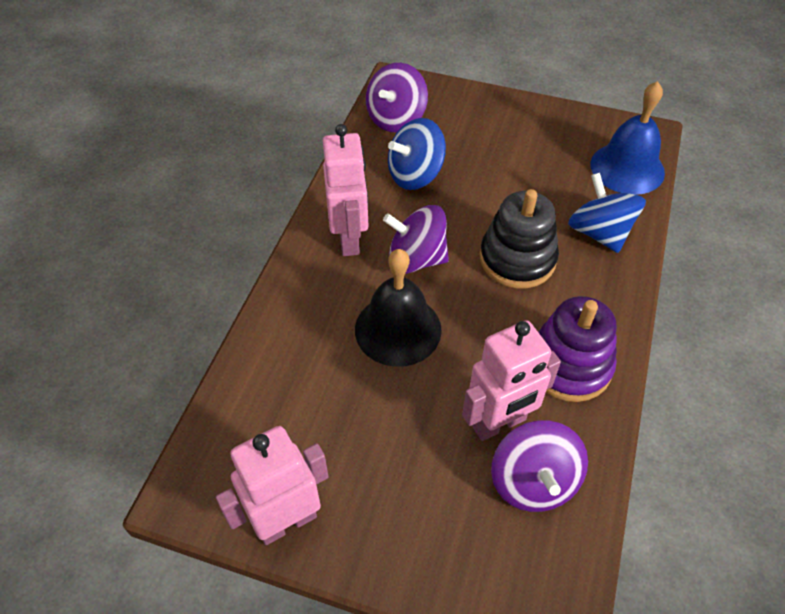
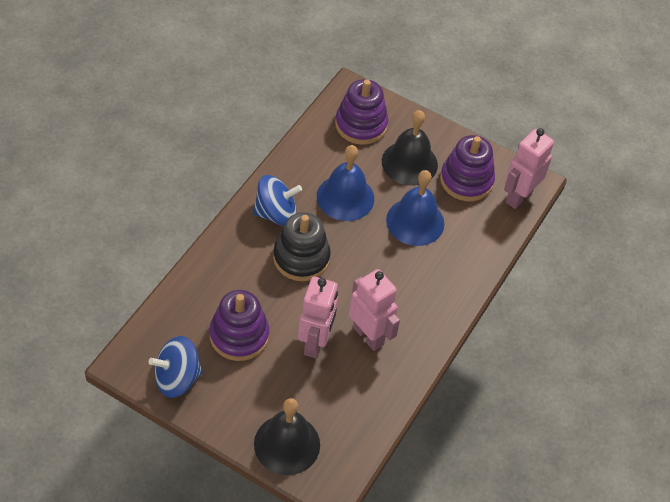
black bell: [355,249,442,367] = 1 -> [254,398,320,475] [382,110,438,186] = 2
blue bell: [590,81,665,195] = 1 -> [317,145,374,221] [386,170,444,246] = 2
purple spinning top: [366,63,428,132] [383,205,449,274] [491,421,588,512] = 3 -> none = 0
purple stacking toy: [538,296,617,402] = 1 -> [210,290,269,361] [335,79,388,145] [440,135,495,201] = 3

